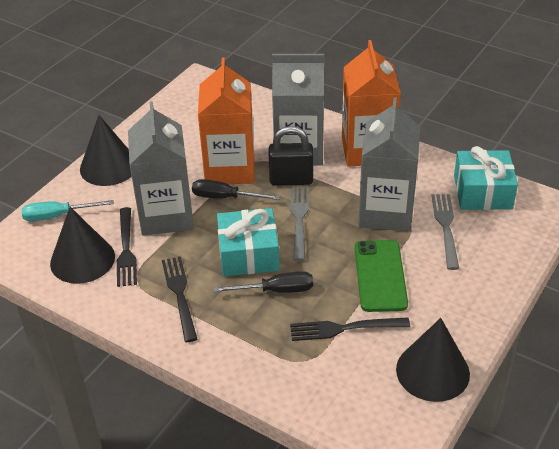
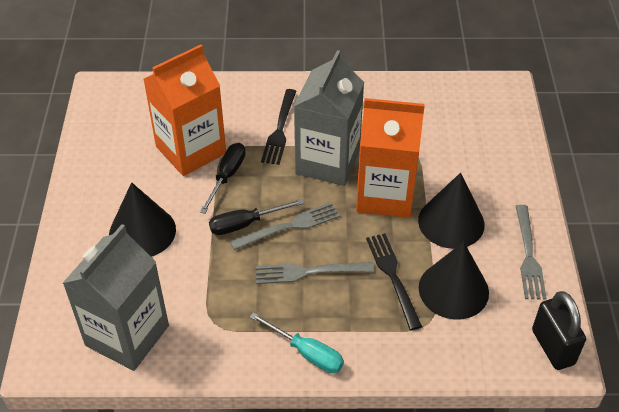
black fork: [117,207,137,287] [162,257,197,342] [290,317,410,341] = 3 -> [261,89,296,165] [366,233,422,330] = 2
green phone: [355,240,408,312] = 1 -> none = 0
grey carton: [128,101,194,236] [272,54,324,166] [358,97,420,232] = 3 -> [63,224,169,371] [294,50,364,186] = 2
grey fork: [290,187,309,261] [431,194,459,270] = 2 -> [230,202,340,250] [256,262,374,284] [516,205,547,300] = 3
turquoise gift: [217,208,280,276] [454,146,518,210] = 2 -> none = 0

